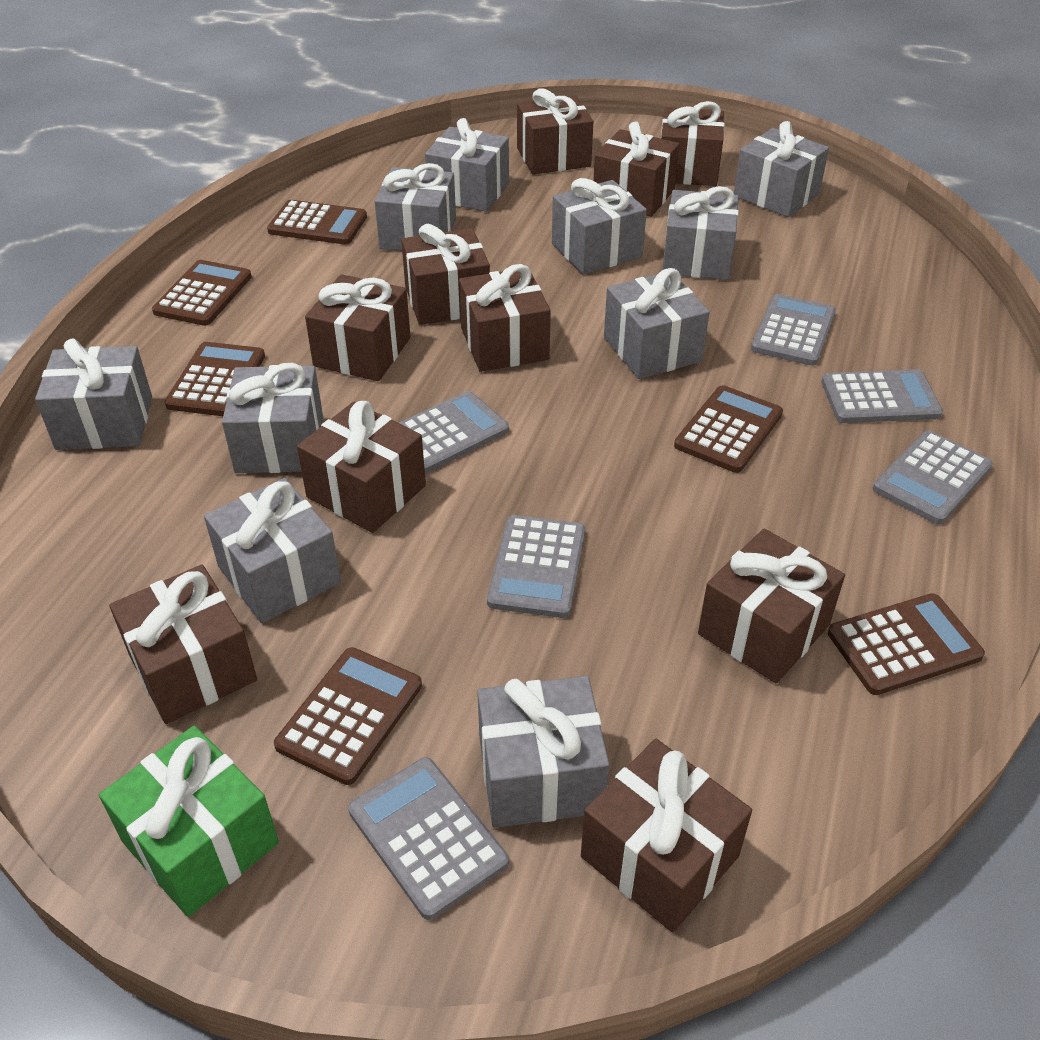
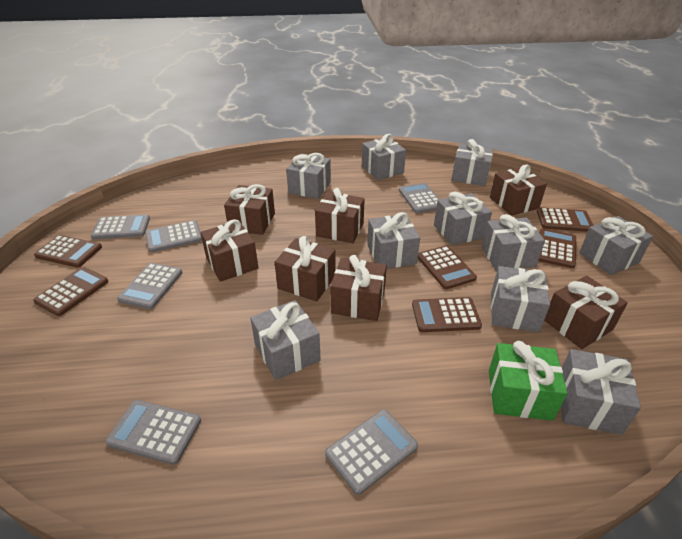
brown gift: [109,564,257,724] [297,401,426,533] [305,274,411,381] [401,224,490,325] [459,264,551,372] [517,88,593,175] [581,739,752,932] [593,122,680,217] [661,101,725,186] [698,528,845,683] = 10 -> [200,219,258,282] [224,184,275,235] [275,236,336,301] [315,188,365,243] [330,255,387,321] [490,164,547,216] [544,276,628,349] = 7

